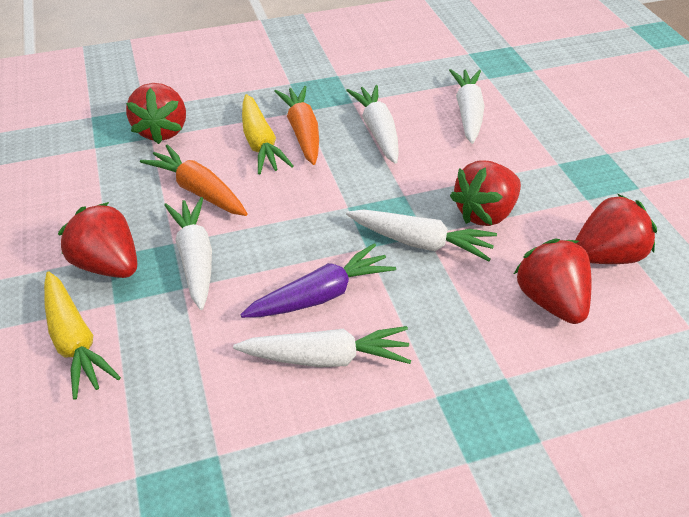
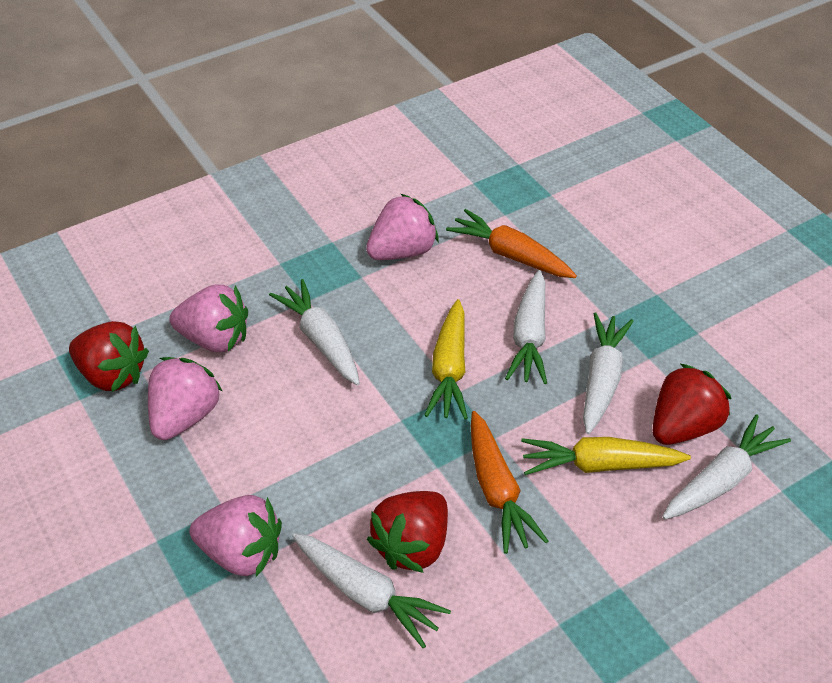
pink strawberry: none = 0 -> [148,357,223,440] [169,285,248,352] [189,495,282,577] [366,194,439,260] = 4
purple carrot: [240,243,396,318] = 1 -> none = 0
red strawberry: [58,202,137,278] [126,83,186,144] [450,160,521,226] [514,238,592,324] [576,194,657,264] = 5 -> [69,321,149,392] [367,491,448,573] [653,364,732,445] = 3

